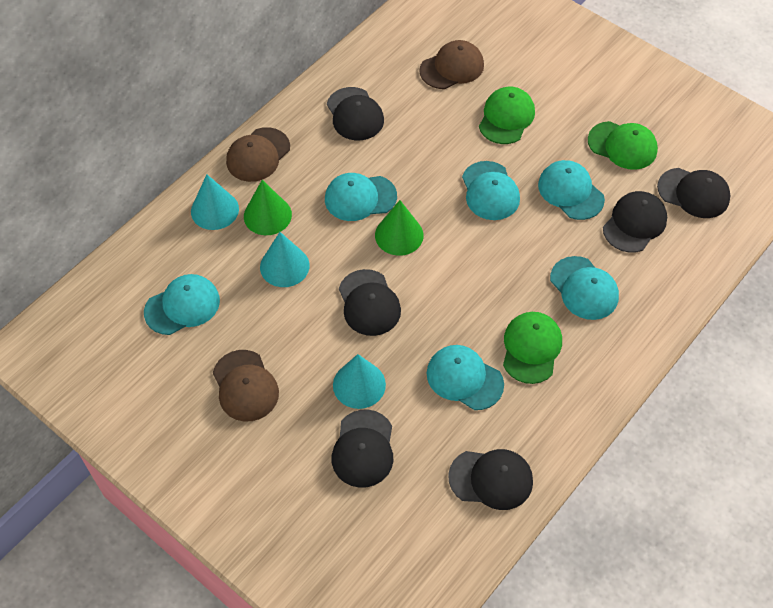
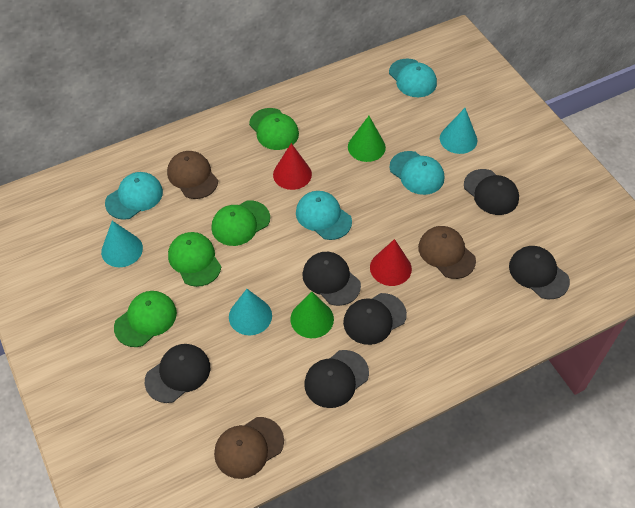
green cap: [479,87,535,144] [503,312,562,384] [588,121,658,170] = 3 -> [114,291,177,347] [168,232,221,287] [211,200,270,246] [249,108,299,150] = 4
red cone: none = 0 -> [273,143,312,190] [370,239,412,286] = 2
turquoise cap: [144,274,220,335] [325,173,397,221] [427,345,504,410] [462,161,520,220] [538,160,605,220] [550,256,619,320] = 6 -> [105,172,163,220] [296,191,352,240] [389,59,437,97] [389,151,444,195] = 4

